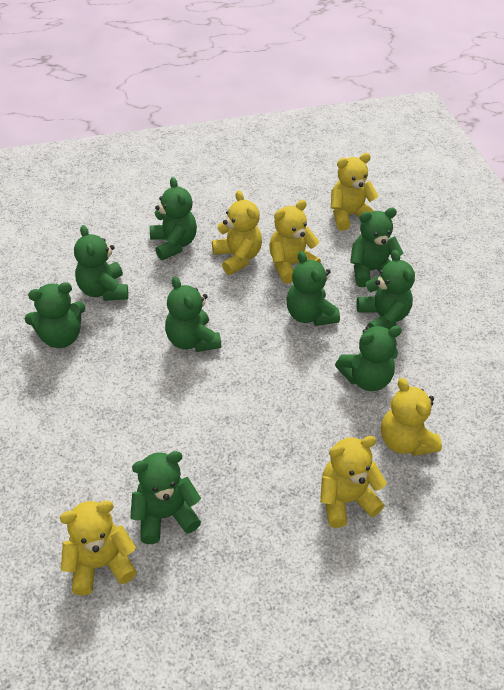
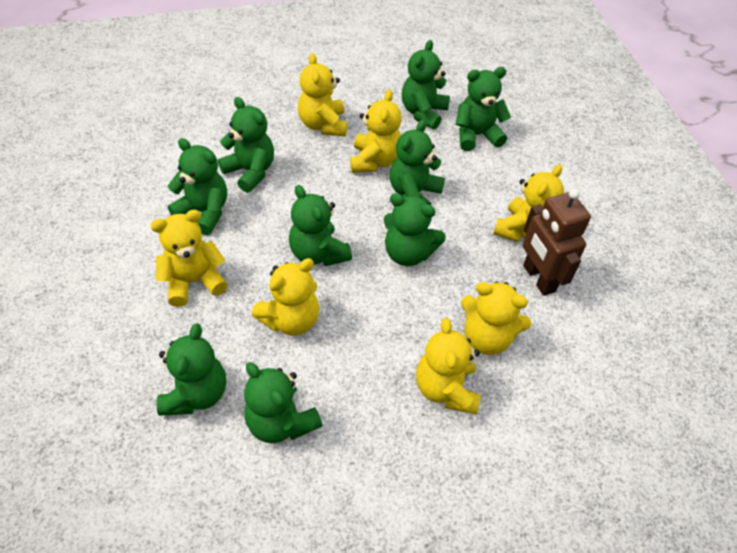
brown robot: none = 0 -> [523,188,591,296] = 1
yellow teddy bear: [60,501,137,595] [212,190,262,275] [269,200,321,284] [320,436,387,528] [331,153,379,231] [381,378,442,456] = 6 -> [151,210,228,307] [252,258,319,336] [298,53,347,136] [350,89,402,173] [416,318,480,414] [461,281,531,355] [493,164,564,242] = 7

